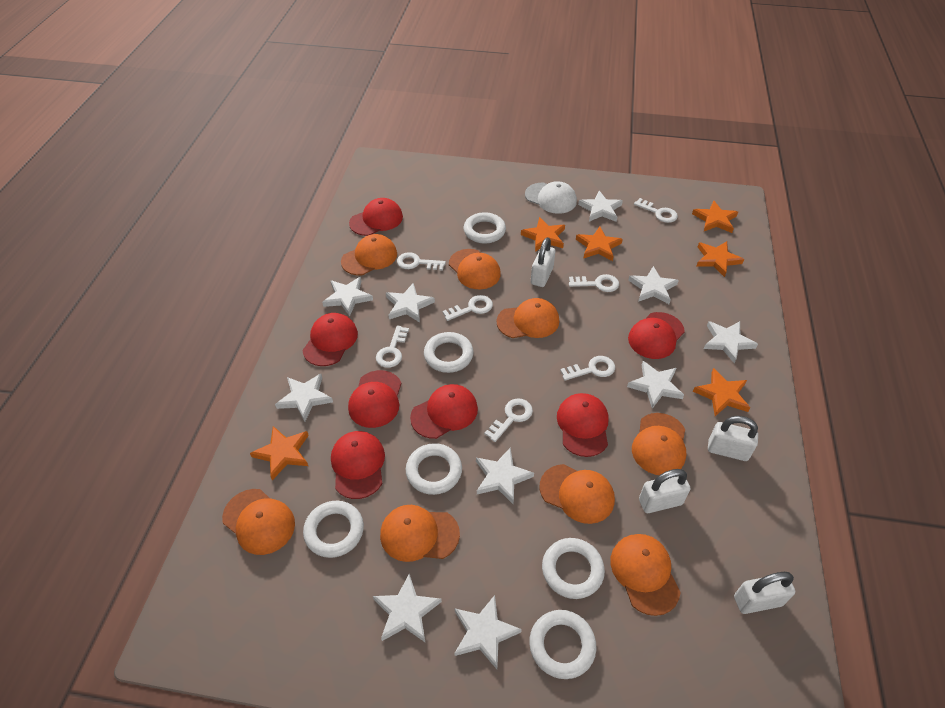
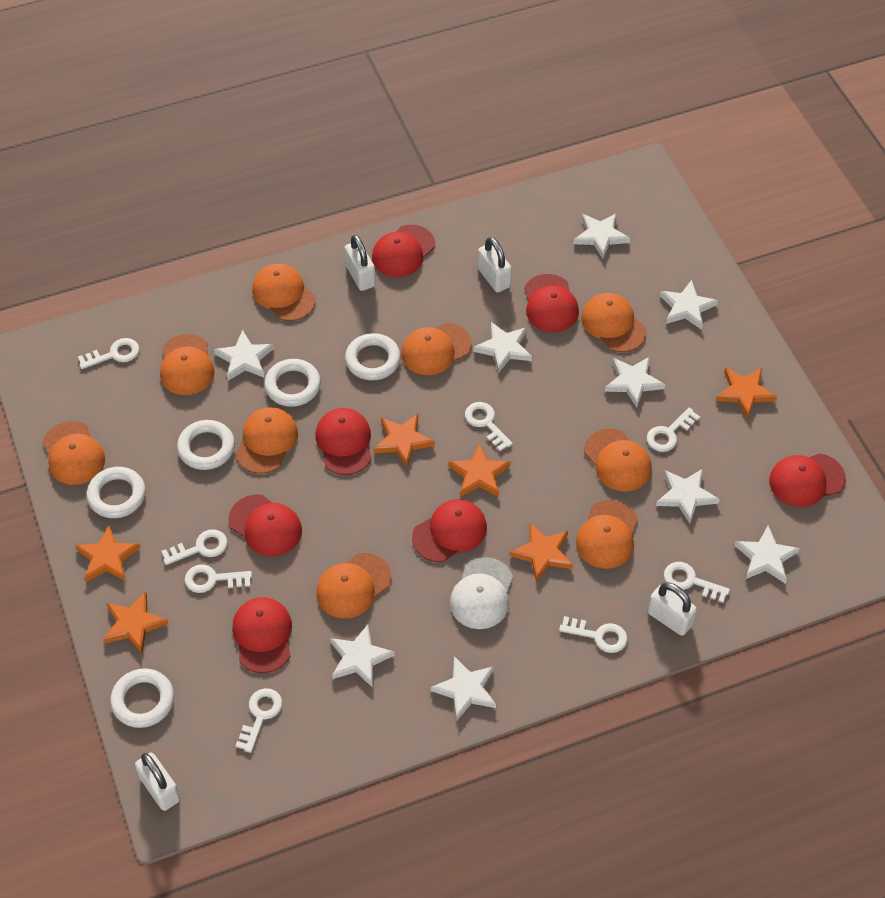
orange cap: [222,489,295,555] [341,234,397,275] [380,505,460,562] [449,249,501,289] [497,298,559,338] [540,464,615,524] [610,534,681,616] [632,413,686,475] = 8 -> [42,421,105,485] [160,334,215,395] [236,407,298,474] [252,264,316,321] [316,553,391,619] [401,323,472,375] [576,500,638,569] [581,293,647,352] [584,428,652,492] = 9
white key: [376,326,409,368] [397,252,446,271] [442,295,493,321] [484,398,533,442] [560,356,615,381] [569,274,619,292] [634,198,678,223] = 7 -> [78,338,139,369] [161,529,228,565] [185,564,252,593] [235,688,282,753] [465,402,513,451] [559,616,627,653] [647,408,700,452] [664,562,730,603] = 8
white ring: [303,501,364,558] [406,443,462,495] [424,332,473,373] [464,212,506,244] [529,610,596,679] [542,538,605,599] = 6 -> [87,467,146,518] [110,668,174,728] [177,420,235,470] [264,359,321,407] [345,333,401,380] = 5
white star: [275,374,333,422] [322,277,373,316] [373,574,442,642] [386,283,435,323] [454,595,522,669] [476,447,534,504] [578,191,623,222] [627,361,684,409] [628,266,679,304] [704,321,758,363] = 10 -> [214,330,274,381] [330,625,395,688] [431,656,496,721] [473,322,532,373] [573,213,630,259] [605,357,665,408] [656,469,720,523] [659,280,718,330] [734,525,800,584] = 9

